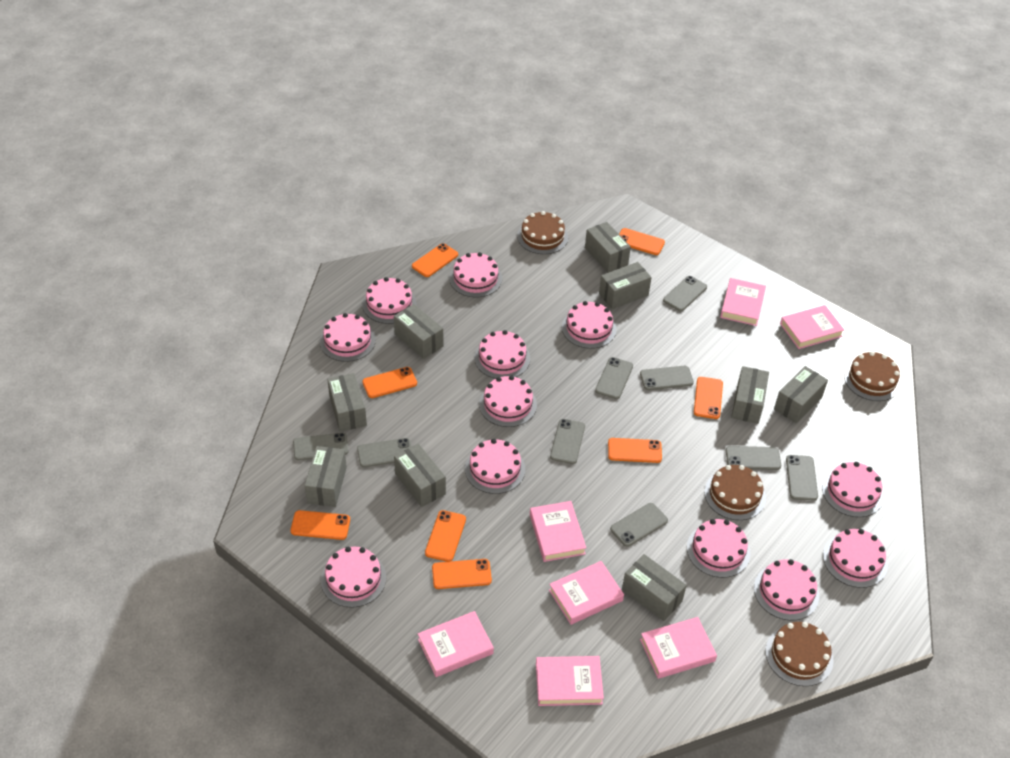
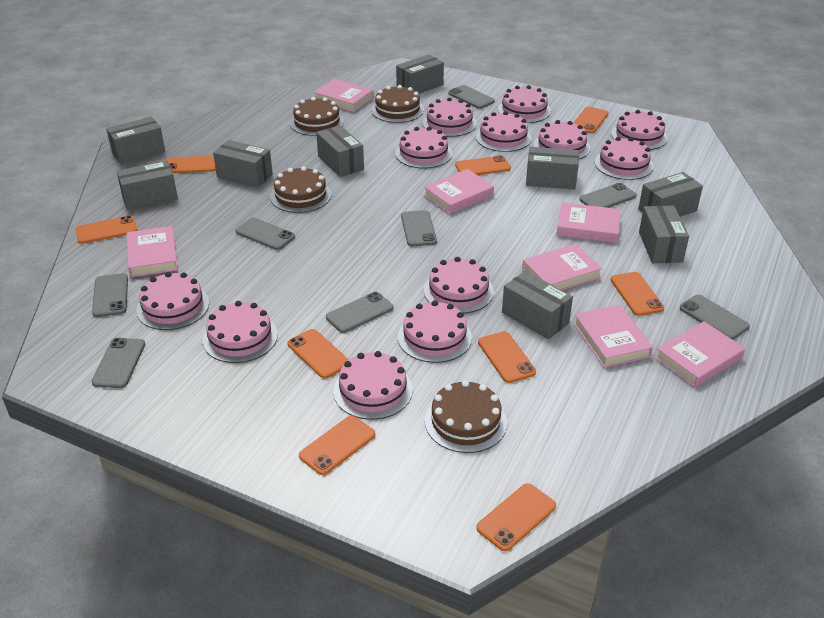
grey phone: [293,433,349,461] [357,438,412,467] [550,419,585,464] [595,357,633,399] [610,503,668,547] [640,366,694,390] [663,276,707,311] [726,446,781,470] [786,455,818,501] = 9 -> [91,338,145,388] [92,273,128,317] [235,218,295,250] [326,292,393,333] [401,210,437,247] [448,85,495,109] [579,183,637,208] [680,295,750,340] = 8
orange phone: [290,510,350,540] [362,367,417,398] [412,243,458,277] [425,510,466,562] [432,559,492,589] [608,438,662,463] [619,228,665,255] [694,377,723,419] = 8 -> [76,215,137,244] [166,156,216,173] [287,329,349,379] [299,416,375,475] [455,155,511,175] [476,483,556,552] [478,331,536,383] [573,107,609,133] [611,272,664,316] = 9

